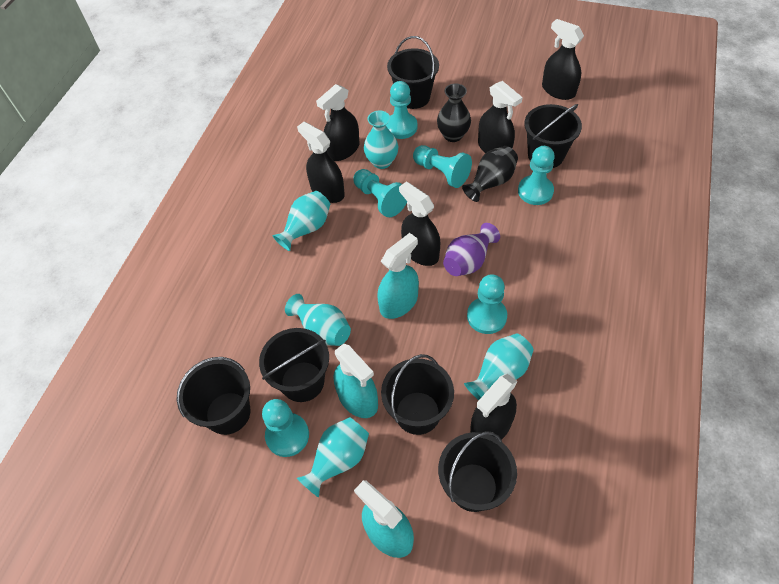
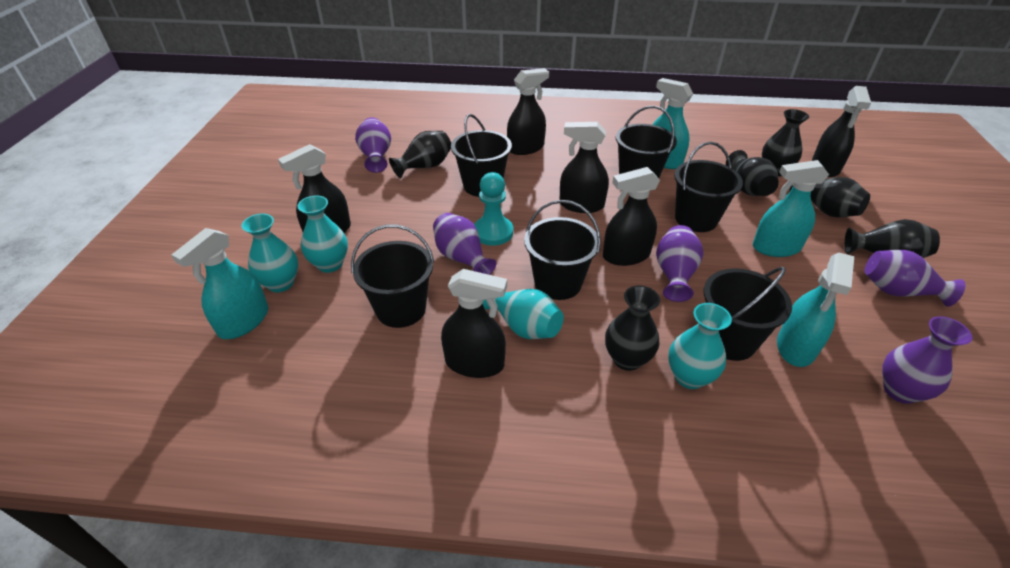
black vase: [437,83,471,142] [462,146,518,202] = 2 -> [389,131,451,178] [605,285,660,371] [726,150,779,196] [762,109,809,176] [789,177,870,218] [844,219,940,258] = 6
purple vase: [443,223,500,276] = 1 -> [355,117,391,173] [433,213,497,275] [656,225,703,302] [865,250,965,307] [882,316,973,404] = 5
turquoise pawn: [262,399,309,457] [353,169,407,217] [386,81,418,139] [413,145,472,188] [467,274,507,334] [518,146,555,205] = 6 -> [474,172,513,246] = 1
turquoise spray bottle: [333,344,378,418] [354,480,414,558] [378,233,419,319] = 3 -> [171,228,268,339] [652,78,693,169] [753,160,829,257] [777,253,854,367] = 4
turquoise vase: [273,191,330,251] [285,294,351,346] [297,417,369,497] [364,110,398,169] [464,333,534,400] = 5 -> [241,214,298,292] [297,195,348,273] [483,289,564,339] [668,303,732,389] = 4

